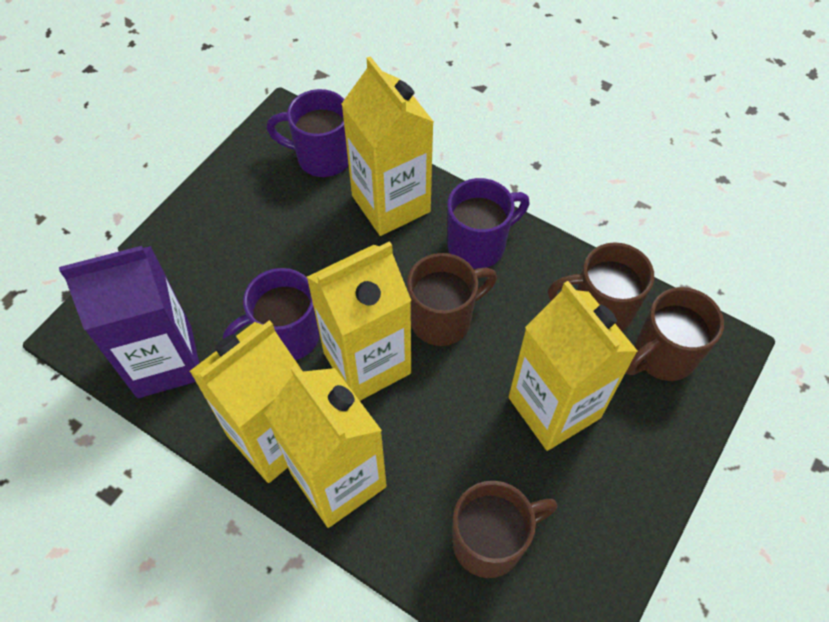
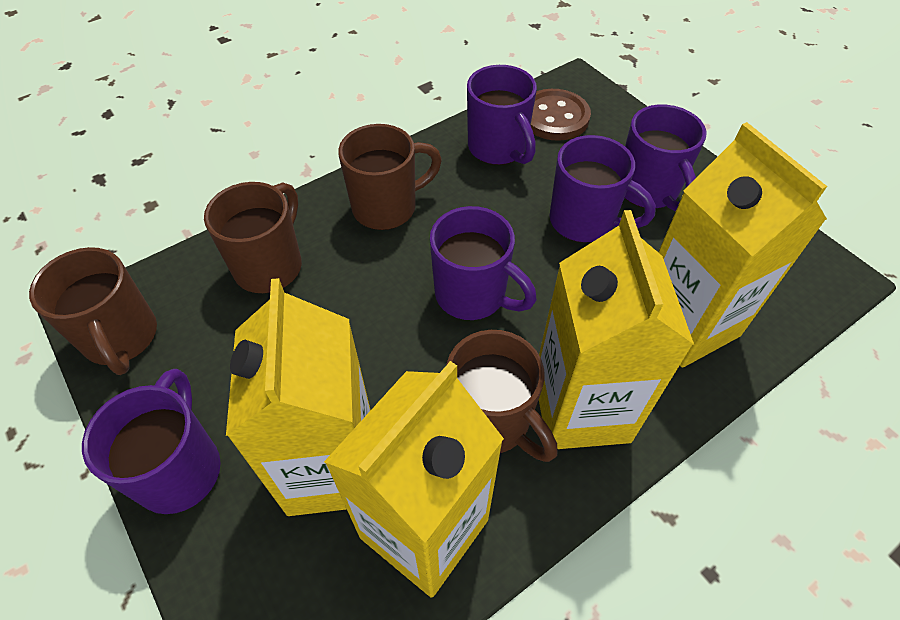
brown button: none = 0 -> [530,89,591,141] = 1
purple carton: [59,246,199,398] = 1 -> none = 0
purple mug: [223,268,320,360] [267,89,349,177] [447,178,530,269] = 3 -> [82,369,221,514] [430,206,537,320] [467,65,537,165] [550,135,656,243] [625,104,706,211] = 5
yellow carton: [190,320,303,483] [265,365,387,528] [307,241,412,401] [342,56,434,236] [509,281,638,451] = 5 -> [226,278,371,516] [324,361,504,598] [539,210,694,449] [658,122,827,368] = 4

